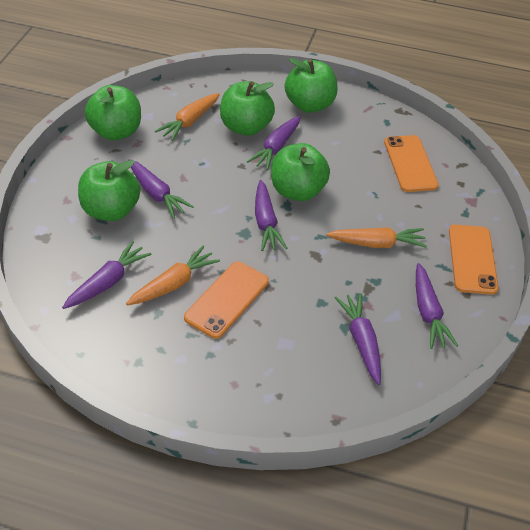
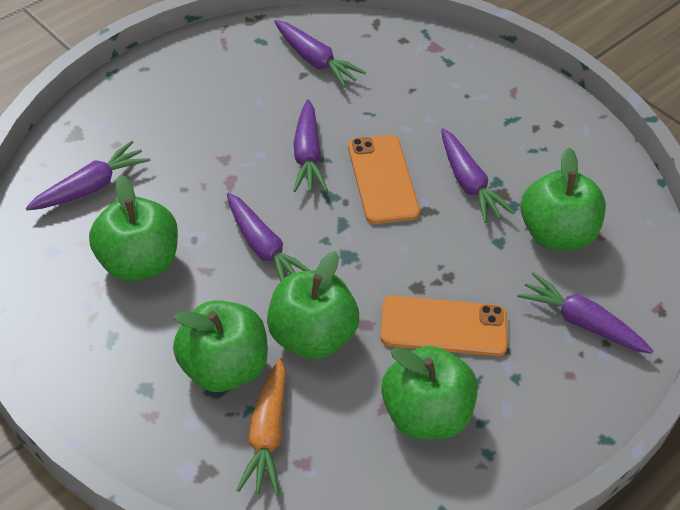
orange carrot: [126,245,220,305] [155,93,220,141] [326,227,427,248] = 3 -> [237,358,286,496] = 1
orange phone: [184,261,269,339] [384,135,439,192] [449,224,499,295] = 3 -> [348,135,420,224] [380,295,508,356] = 2

